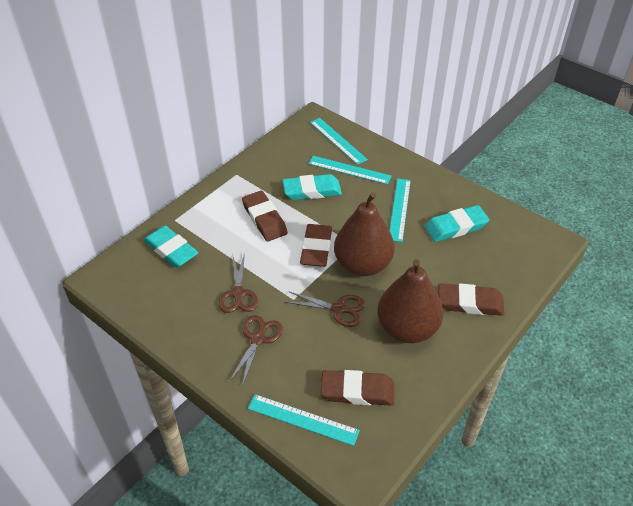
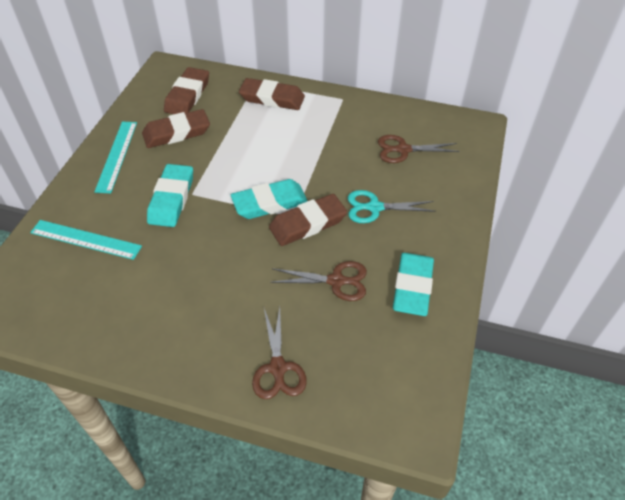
brown pear: [334,192,395,276] [377,259,443,343] = 2 -> none = 0
turquoise ruler: [248,394,360,446] [308,156,392,185] [310,118,368,165] [389,179,411,242] = 4 -> [30,220,142,260] [94,122,137,193] = 2
turquoise scissors: none = 0 -> [348,190,436,223] = 1

